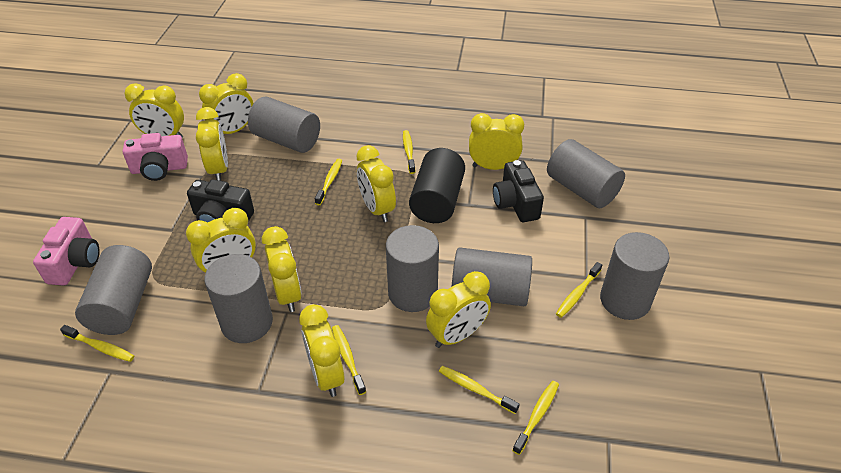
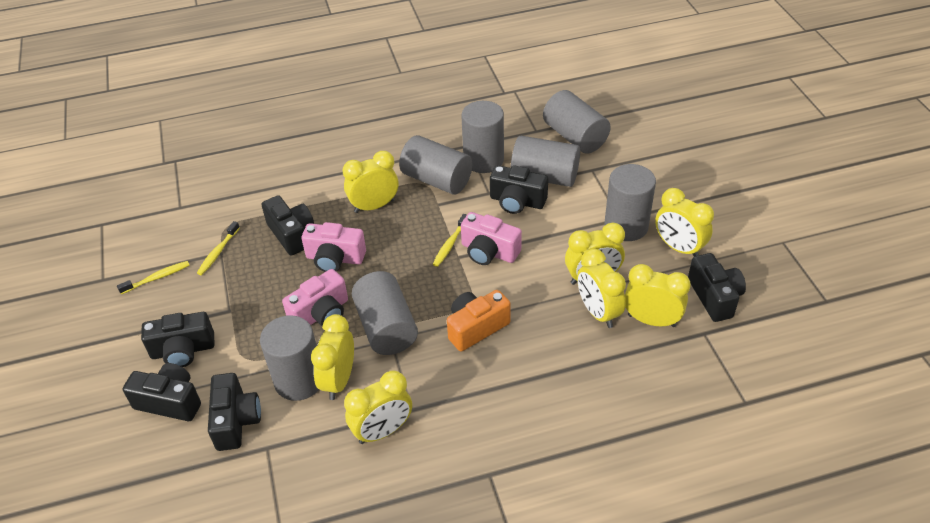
black camera: [187,179,254,223] [493,160,544,222] = 2 -> [123,363,201,421] [141,312,214,367] [208,373,261,451] [261,195,314,256] [490,165,548,214] [688,253,746,322] = 6
black cylinder: [409,148,465,223] = 1 -> none = 0
orange camera: none = 0 -> [447,290,510,352] = 1
pink camera: [33,217,100,285] [123,133,188,181] = 2 -> [282,269,348,326] [302,222,366,272] [461,212,522,265] = 3
yellow clock: [125,83,184,138] [186,208,256,273] [196,107,228,181] [199,73,254,134] [262,226,302,312] [299,304,345,397] [356,145,396,222] [426,271,491,348] [469,113,524,170] = 9 -> [311,314,354,400] [342,151,398,213] [344,370,412,444] [565,223,625,285] [577,248,626,328] [625,264,691,327] [655,188,714,257] = 7
yellow toothbrush: [60,325,134,362] [315,159,342,205] [332,325,366,395] [403,130,415,174] [439,366,520,414] [512,381,559,455] [556,262,602,318] = 7 -> [117,261,190,294] [197,221,240,275] [433,214,467,267] = 3

